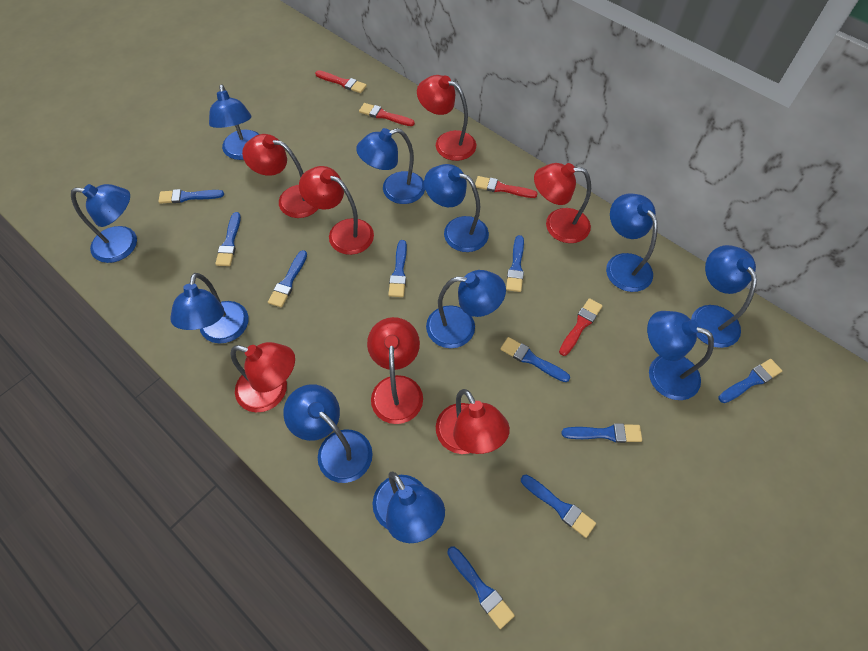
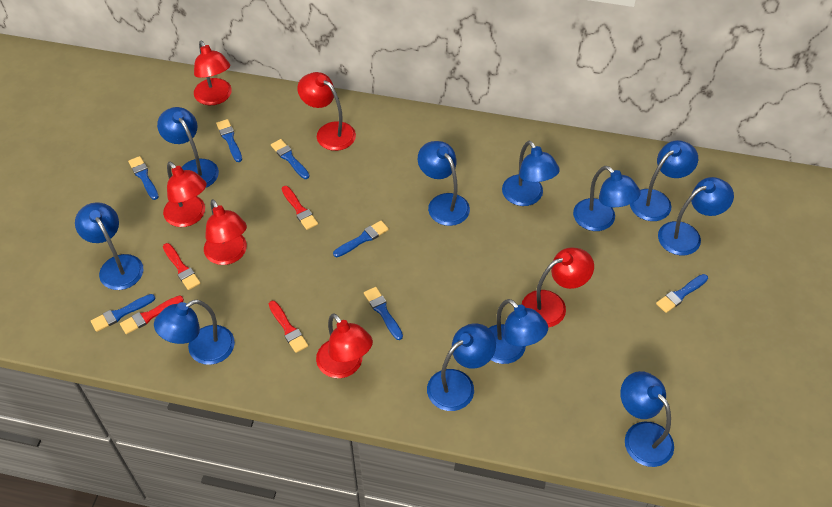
blue brush: [158,189,224,204] [215,212,241,266] [268,250,307,307] [388,240,407,297] [447,547,515,629] [500,337,570,382] [506,235,524,292] [521,475,596,538] [561,424,642,443] [718,359,782,403] = 10 -> [91,294,155,332] [128,156,159,200] [216,119,242,162] [271,139,310,179] [333,221,389,257] [364,287,403,340] [656,274,708,313] = 7
red lamp: [231,342,295,412] [242,134,318,218] [299,166,374,255] [367,317,423,424] [417,75,476,161] [436,389,510,454] [534,163,591,243] = 7 -> [163,162,207,227] [194,41,232,105] [204,199,247,265] [297,72,356,151] [316,313,373,378] [521,247,594,328] = 6

